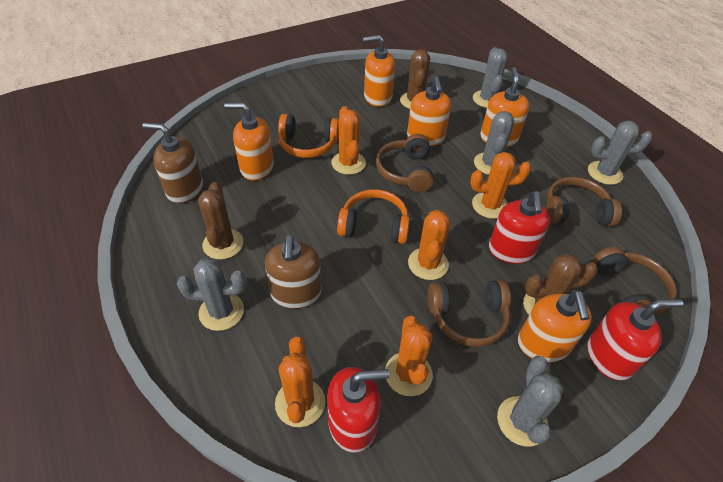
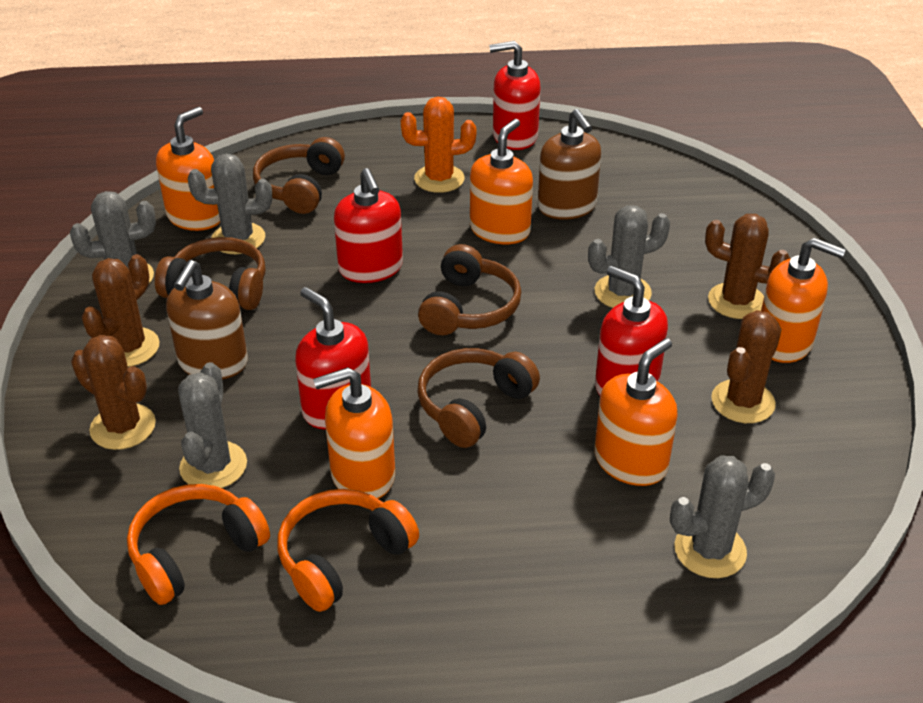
brown cactus: [198,182,243,260] [400,49,430,109] [523,254,598,314] = 3 -> [71,335,156,450] [81,254,159,367] [705,214,790,319] [711,310,782,423] = 4
orange cactus: [275,337,325,427] [331,106,366,175] [385,316,433,396] [408,210,450,280] [470,152,531,219] = 5 -> [401,97,476,193] = 1
red soap dispenser: [327,367,390,453] [489,191,550,264] [587,299,683,380] = 3 -> [295,287,371,430] [334,168,403,283] [489,41,540,150] [595,266,668,395] = 4

